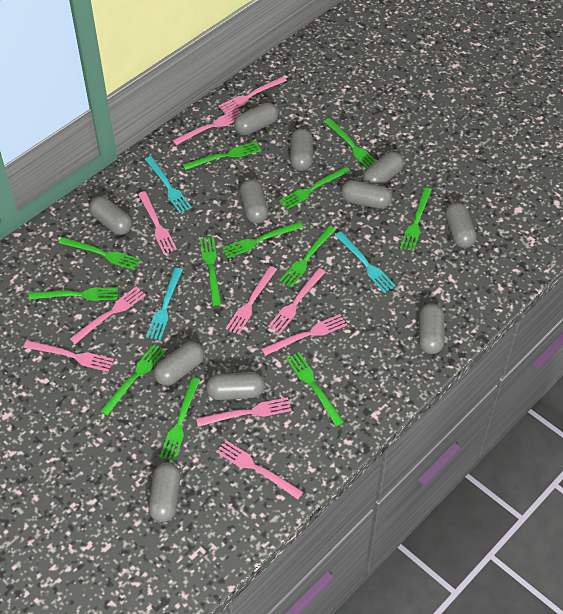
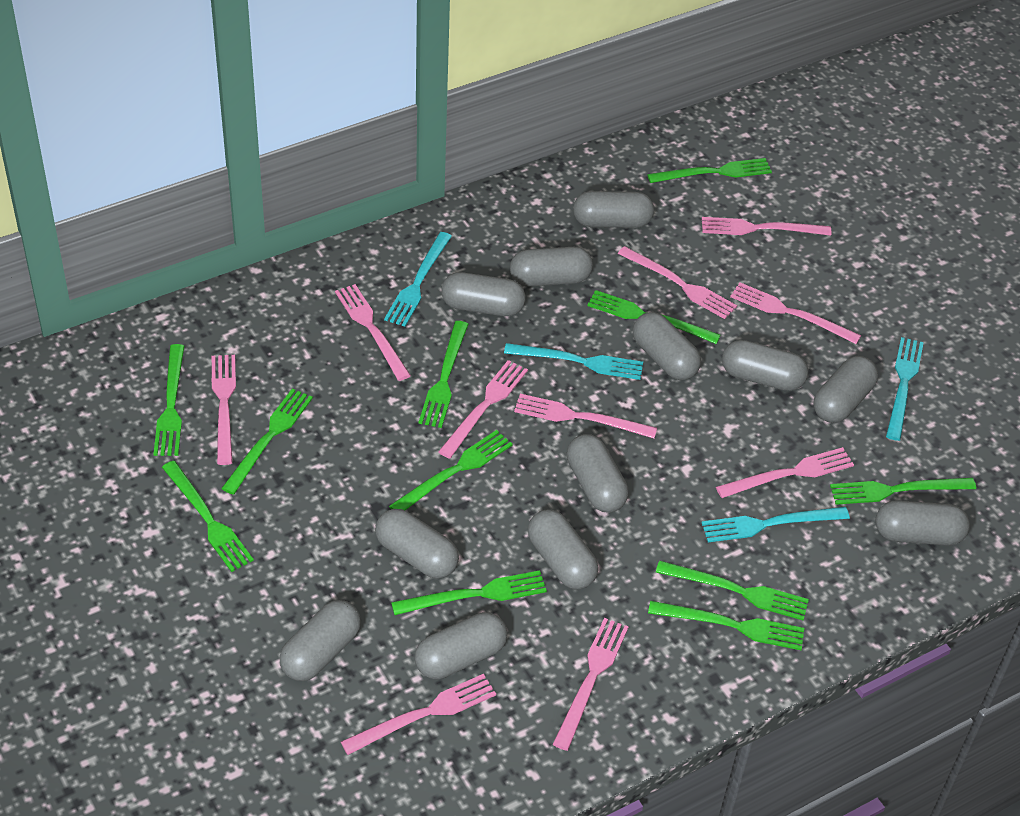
green fork: [29,287,118,301] [59,237,140,270] [100,344,166,416] [159,377,200,461] [183,141,261,170] [200,237,221,306] [222,222,303,258] [279,167,350,210] [279,226,335,287] [286,352,344,426] [324,118,376,168] [400,187,432,251] = 12 -> [154,344,184,456] [162,461,254,572] [221,389,313,495] [389,430,513,510] [391,570,547,615] [419,321,468,428] [587,290,721,344] [647,158,772,183] [648,601,804,650] [656,560,809,620] [830,478,976,505] = 11
grey capsule: [89,196,132,235] [148,463,180,522] [154,342,204,386] [206,372,265,400] [234,103,279,135] [240,179,268,224] [290,129,313,171] [341,180,392,209] [363,152,404,186] [419,303,445,354] [445,203,477,248] = 11 -> [280,600,361,681] [375,509,459,578] [415,612,507,679] [441,272,525,316] [510,247,593,287] [528,510,598,589] [567,434,628,513] [573,191,654,228] [633,312,701,380] [722,340,808,391] [814,356,878,423] [876,500,970,546] = 12
turquoise fork: [145,156,192,213] [146,267,183,340] [335,231,396,293] = 3 -> [384,232,452,327] [504,343,643,380] [702,507,850,542] [886,337,924,441] = 4

